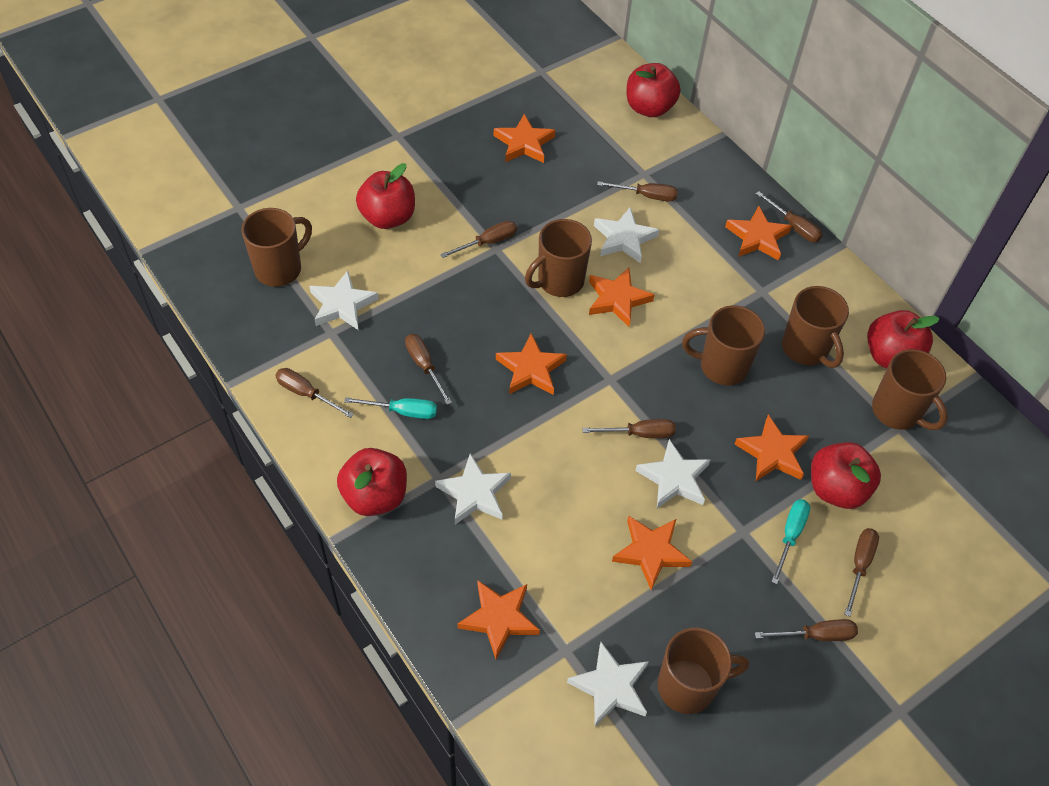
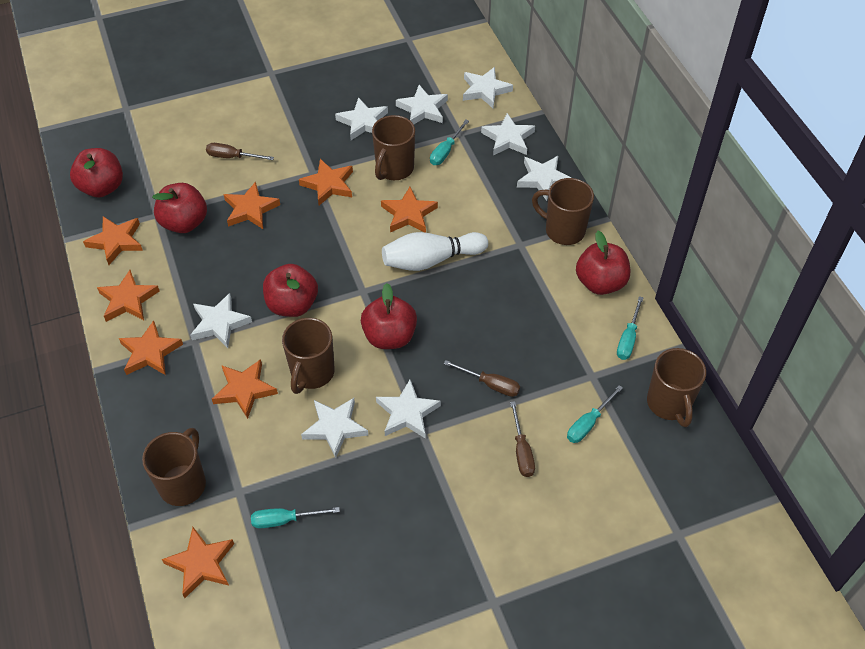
brown mug: [241,208,312,287] [525,219,592,297] [658,627,749,714] [682,305,765,385] [782,286,849,368] [872,349,948,430] = 6 -> [142,428,206,506] [282,318,335,394] [372,115,415,180] [532,178,594,245] [647,348,706,427] = 5
brown screwdriver: [275,368,354,418] [405,334,452,405] [440,221,517,258] [582,419,676,438] [597,181,678,201] [755,619,858,641] [756,191,823,242] [844,528,879,616] = 8 -> [206,143,274,160] [444,360,520,397] [510,401,535,477] = 3
orange star: [458,581,540,659] [494,114,555,163] [496,333,567,395] [589,268,654,327] [612,516,692,590] [725,206,792,261] [735,415,809,481] = 7 -> [83,216,143,265] [97,270,160,322] [119,320,183,375] [162,527,234,598] [212,359,278,419] [224,182,280,229] [299,159,353,205] [381,187,438,233] = 8
turquoise screwdriver: [344,397,437,419] [771,499,810,584] = 2 -> [251,507,340,528] [430,120,469,165] [567,385,623,443] [617,296,644,360] = 4
white bowling pin: none = 0 -> [382,232,488,271] = 1
white star: [309,270,378,330] [435,454,511,525] [567,642,649,727] [594,208,659,263] [635,439,711,508] = 5 -> [190,293,252,348] [301,398,368,458] [335,97,388,140] [376,380,441,439] [396,85,448,124] [463,67,513,108] [481,113,535,155] [517,156,571,201] = 8

